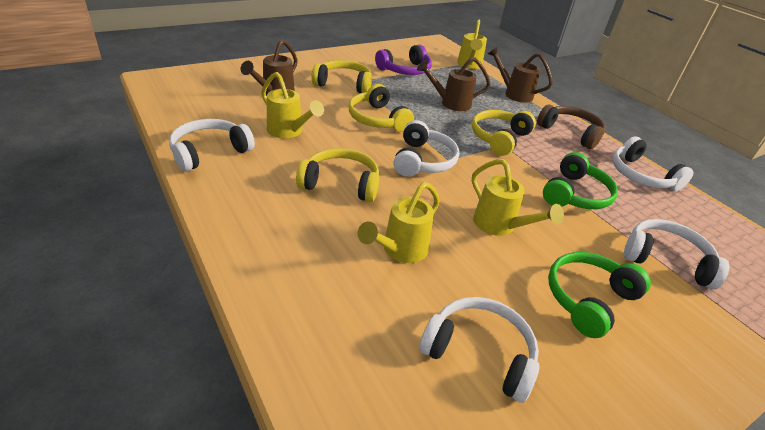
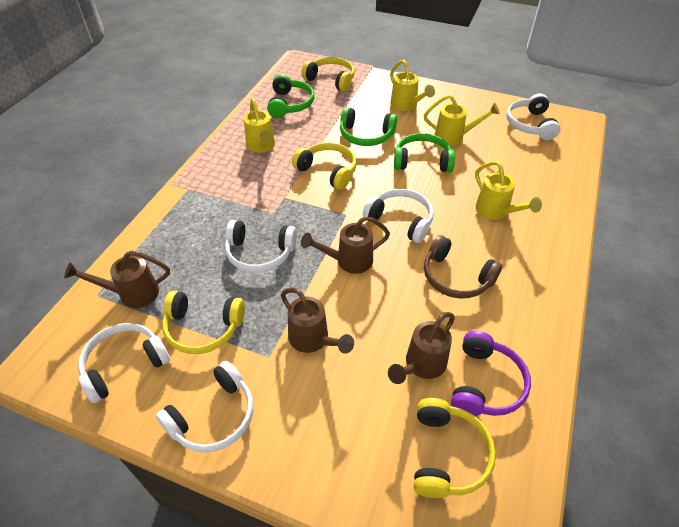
brown watering can: [241,39,298,96] [417,58,491,111] [488,46,553,102] = 3 -> [64,250,170,308] [281,288,354,354] [301,216,390,274] [388,312,455,384] = 4
green headphones: [543,152,618,209] [548,252,651,338] = 2 -> [267,74,315,118] [340,107,397,146] [394,133,455,172] = 3

